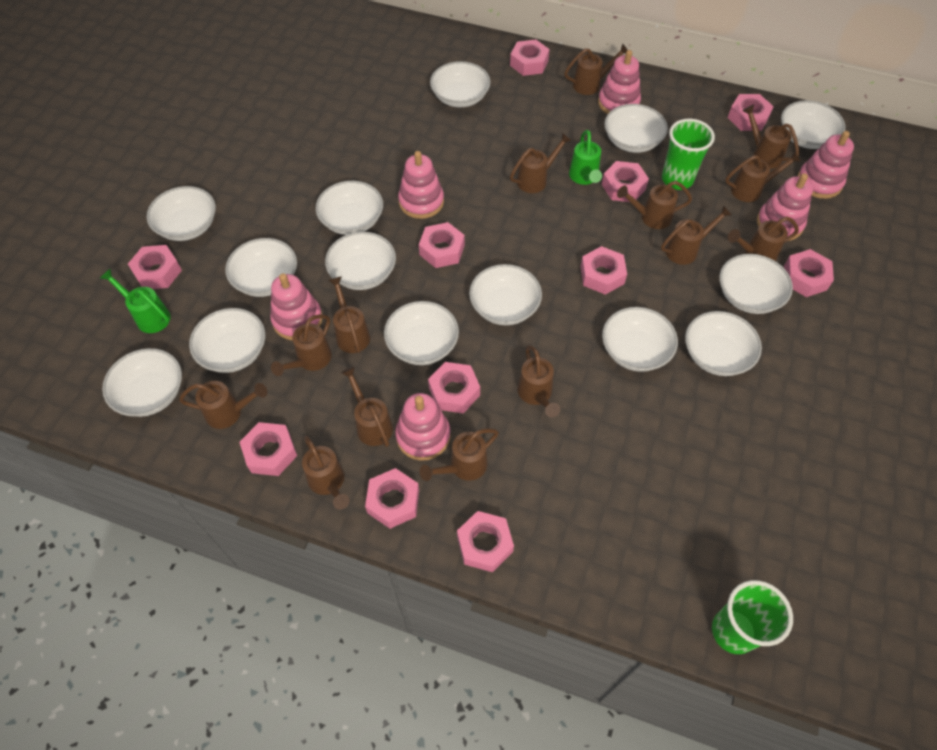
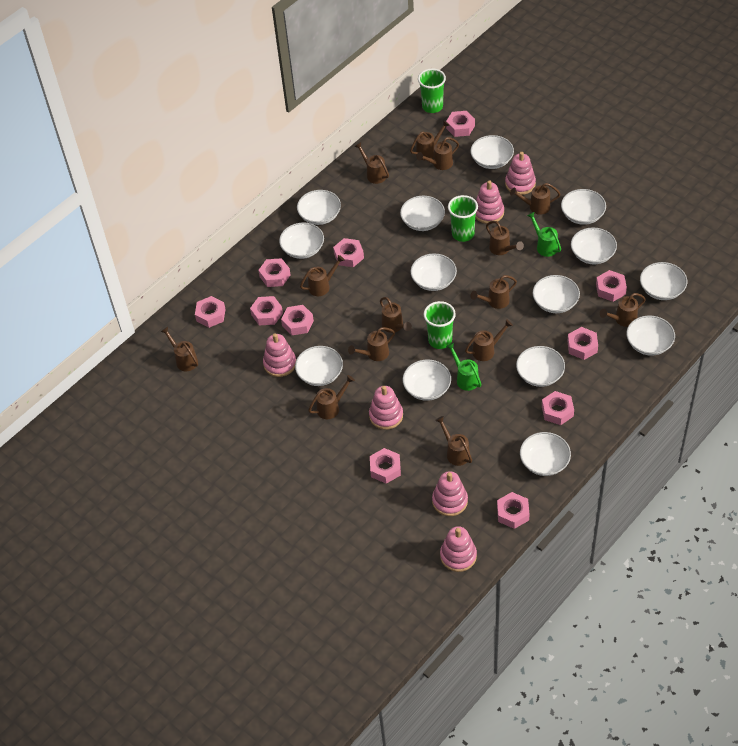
green cup: [662,119,715,190] [712,580,793,654] = 2 -> [418,68,446,113] [424,301,456,349] [448,195,478,242] = 3

